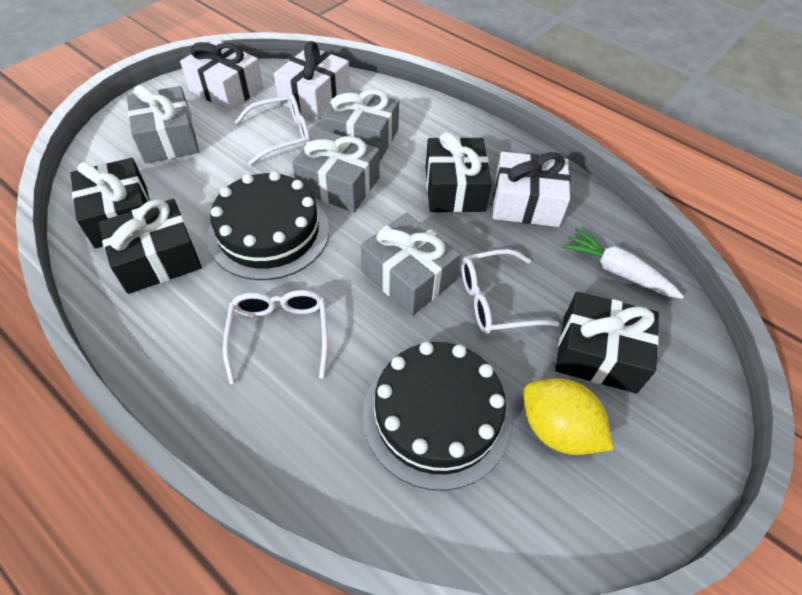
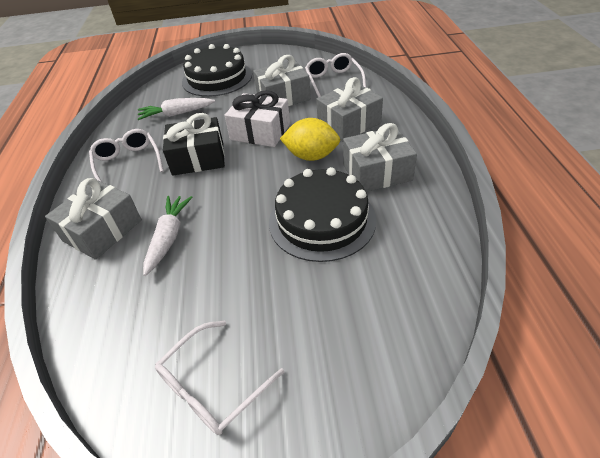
black gift: [70,158,150,249] [98,199,202,294] [426,132,492,213] [555,292,659,394] = 4 -> [163,113,225,176] = 1
white carrot: [562,227,684,299] = 1 -> [138,98,215,120] [143,196,192,276] = 2
white gift: [180,39,263,111] [274,41,350,119] [493,152,570,227] = 3 -> [224,90,290,147] = 1

